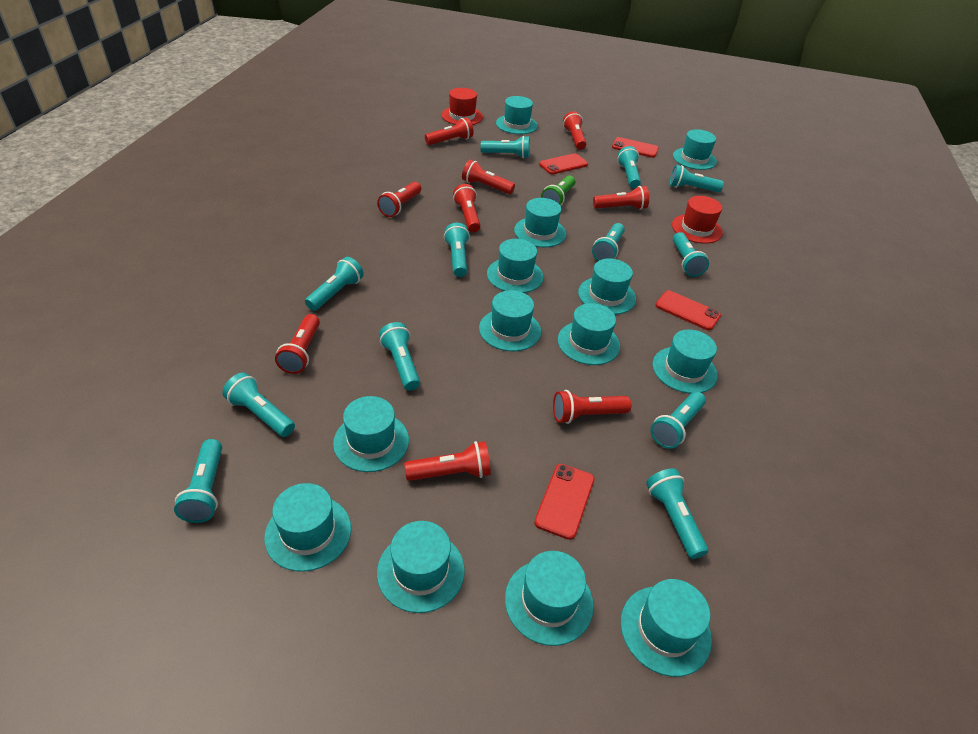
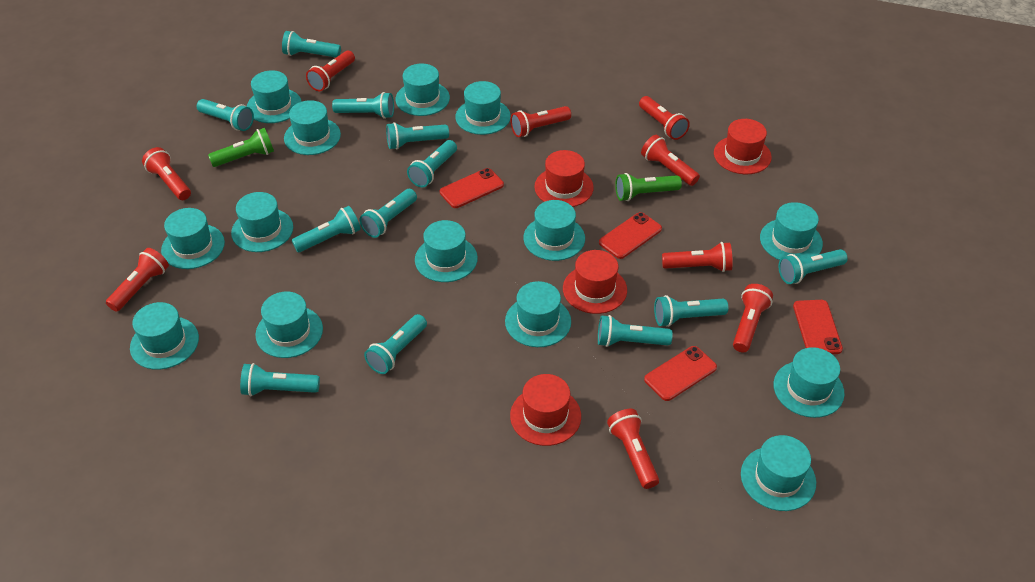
green flashlight: [541,175,575,206] = 1 -> [208,128,274,167] [615,173,682,201] = 2
red hat: [442,88,483,125] [672,196,723,244] = 2 -> [510,374,581,446] [534,150,594,207] [563,250,627,314] [714,119,772,174] = 4
turquoise hat: [264,483,351,572] [333,396,409,472] [377,521,465,613] [479,290,541,351] [487,239,544,293] [496,96,538,134] [505,551,594,646] [514,198,566,247] [558,303,620,365] [578,258,636,315] [621,579,712,677] [652,329,718,394] [673,129,717,170] = 13 -> [130,302,199,370] [161,208,225,269] [231,192,293,252] [247,70,302,123] [255,291,323,358] [284,100,341,155] [395,64,450,116] [415,220,478,282] [455,81,511,135] [505,281,571,347] [524,200,585,261] [741,435,816,511] [760,202,823,260] [774,347,845,418] = 14

